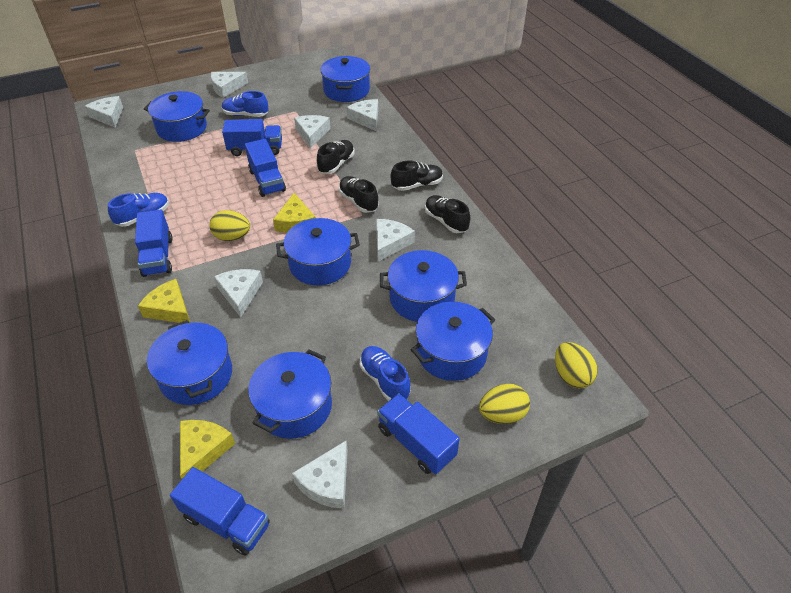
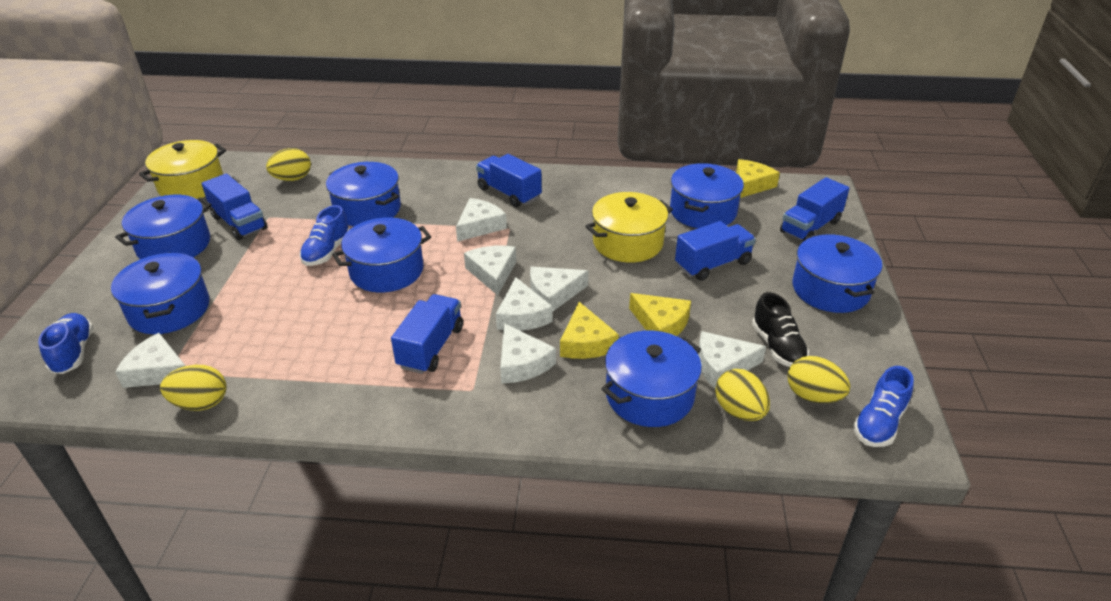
black shoe: [317,140,355,174] [339,176,379,213] [390,161,443,191] [425,195,470,233] = 4 -> [752,292,809,367] = 1
yellow egg: [210,210,250,241] [479,384,530,424] [555,342,598,388] = 3 -> [160,365,226,411] [266,148,311,181] [715,369,770,421] [787,356,850,403] = 4
yellow pot: none = 0 -> [139,140,226,199] [585,192,673,263] = 2

